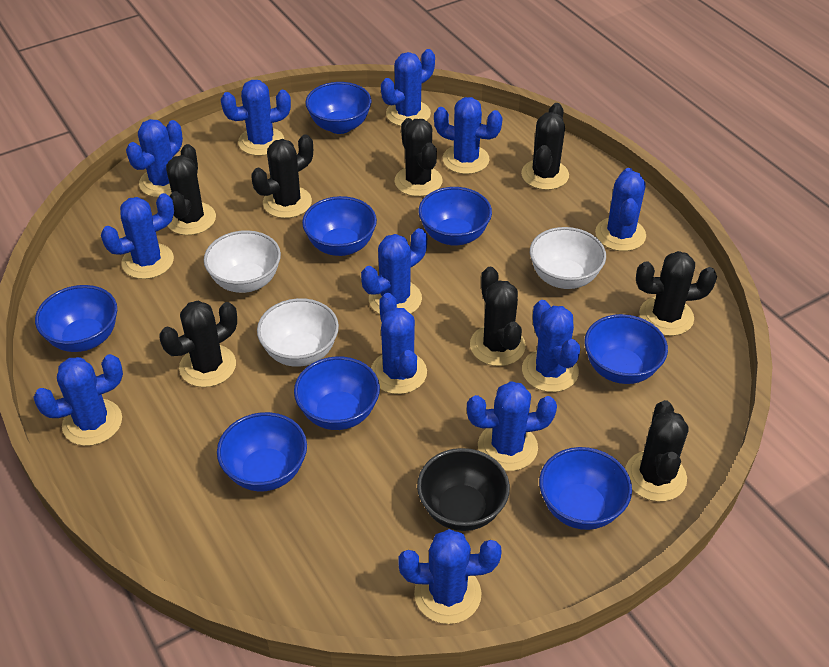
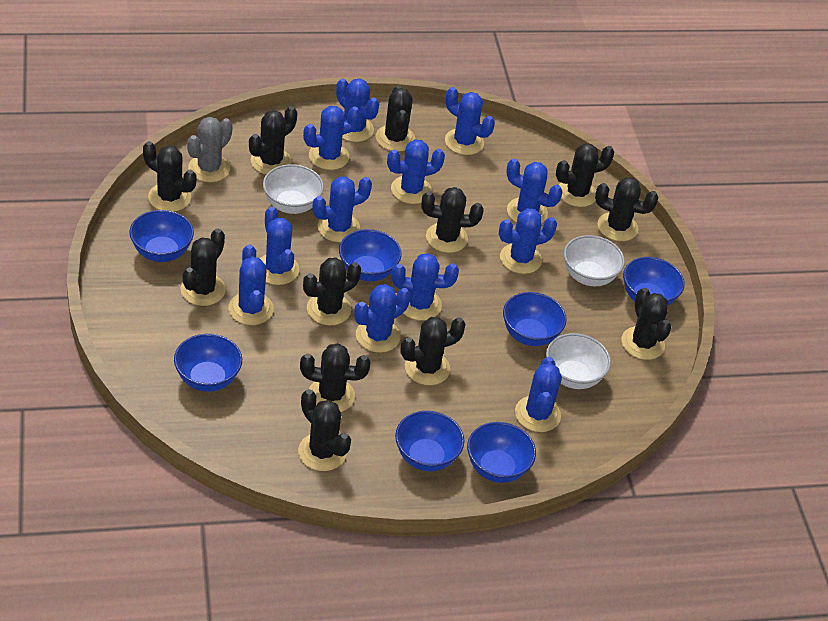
black bowl: [417,448,510,531] = 1 -> none = 0
black cactus: [159,301,237,387] [166,144,216,235] [251,134,313,218] [395,118,442,197] [470,267,525,366] [521,103,569,190] [625,400,689,502] [636,251,717,336] = 8 -> [143,141,196,212] [181,229,226,306] [249,106,297,175] [298,389,351,471] [300,343,371,412] [303,257,361,325] [376,86,415,151] [400,317,466,385] [422,187,483,253] [556,143,614,207] [595,177,659,241] [621,288,671,360] = 12
blue bowl: [35,285,117,352] [217,412,307,491] [294,356,380,430] [302,196,377,256] [305,82,372,134] [419,187,492,246] [539,447,632,530] [585,314,668,384] = 8 -> [129,210,194,262] [174,334,242,392] [339,229,401,281] [395,411,464,471] [467,422,536,483] [503,292,567,346] [623,257,685,305] = 7
grey cactus: none = 0 -> [187,117,233,182] = 1

